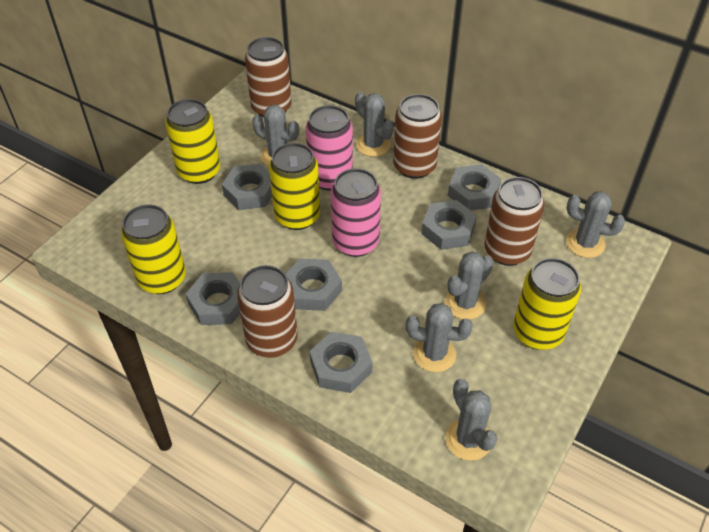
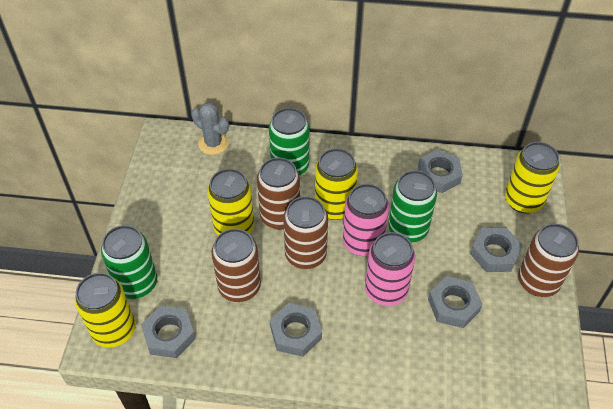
green can: none = 0 -> [101,225,157,299] [269,108,309,175] [388,170,437,243] = 3
grey cactus: [252,105,299,167] [355,92,394,157] [406,303,473,372] [445,251,493,319] [445,379,498,461] [566,191,625,258] = 6 -> [191,102,229,155] = 1
grey nut: [186,272,240,325] [222,164,272,210] [285,258,342,311] [309,332,373,393] [421,200,477,250] [448,164,501,210] = 6 -> [141,306,196,358] [270,303,322,357] [418,149,463,193] [428,276,483,328] [470,228,523,272] = 5

